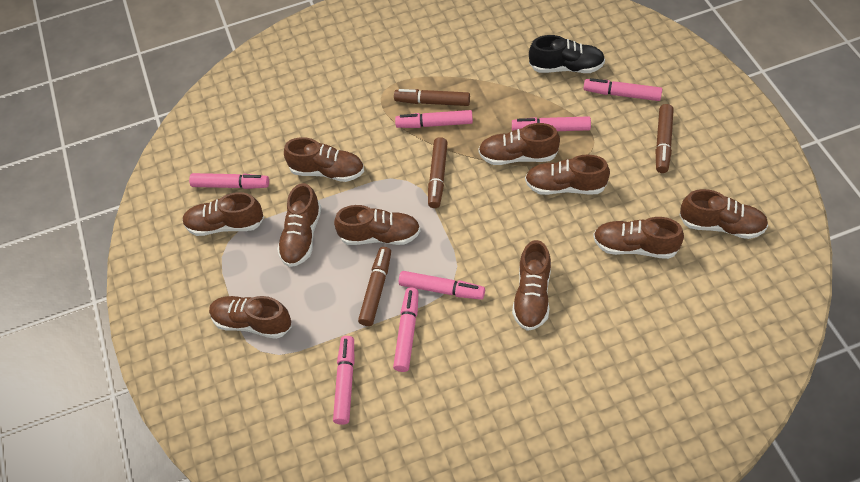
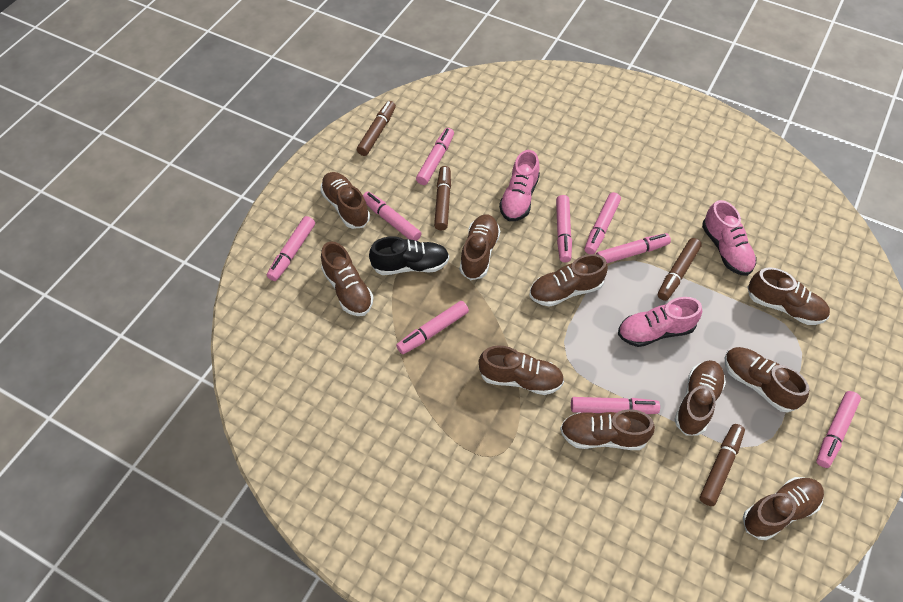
pink marker: [189,173,269,189] [333,336,355,425] [393,288,419,372] [395,110,473,128] [399,271,485,300] [512,116,591,131] [583,78,662,101] = 7 -> [267,216,315,281] [363,192,422,241] [396,301,469,354] [416,128,454,185] [556,195,572,262] [571,397,660,414] [584,192,621,254] [596,233,671,263] [816,391,861,468] = 9
pink shoe: none = 0 -> [499,150,540,221] [618,297,702,347] [702,200,756,276] = 3

